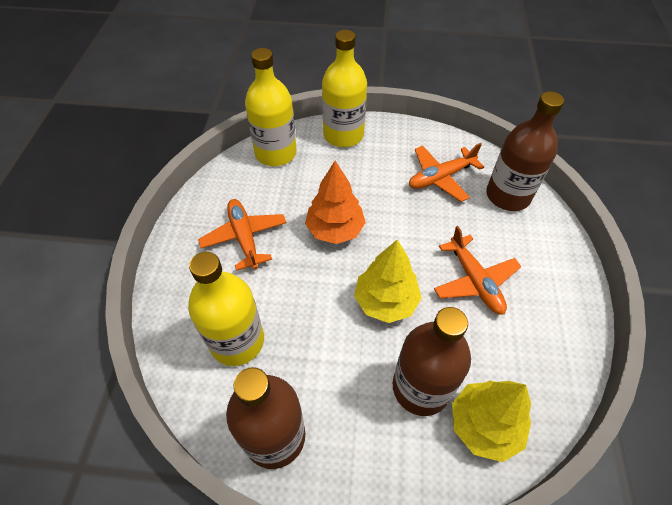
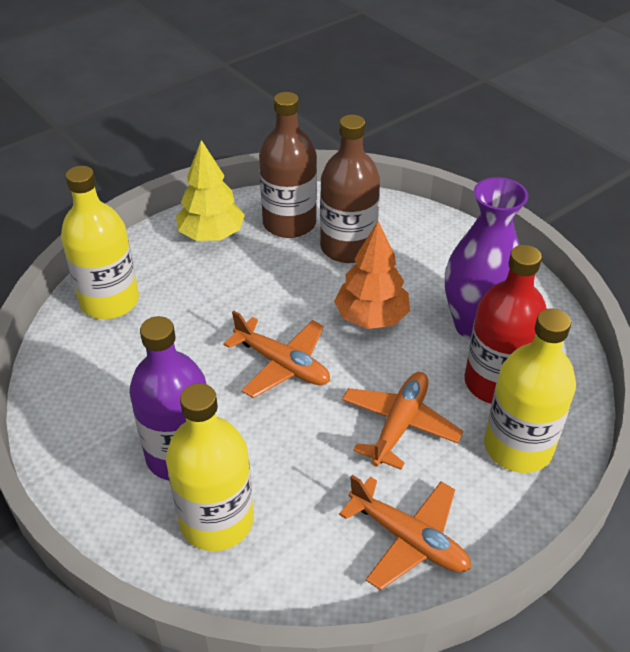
brown bottle: [226,367,305,469] [393,307,471,416] [486,91,564,211] = 3 -> [259,92,317,238] [320,115,380,263] = 2
purple bottle: none = 0 -> [129,316,206,480] = 1
purple vase: none = 0 -> [445,177,529,340] = 1
red bottle: none = 0 -> [465,245,547,404] = 1
yellow tree: [354,239,422,323] [452,381,531,462] = 2 -> [176,140,245,241] = 1

